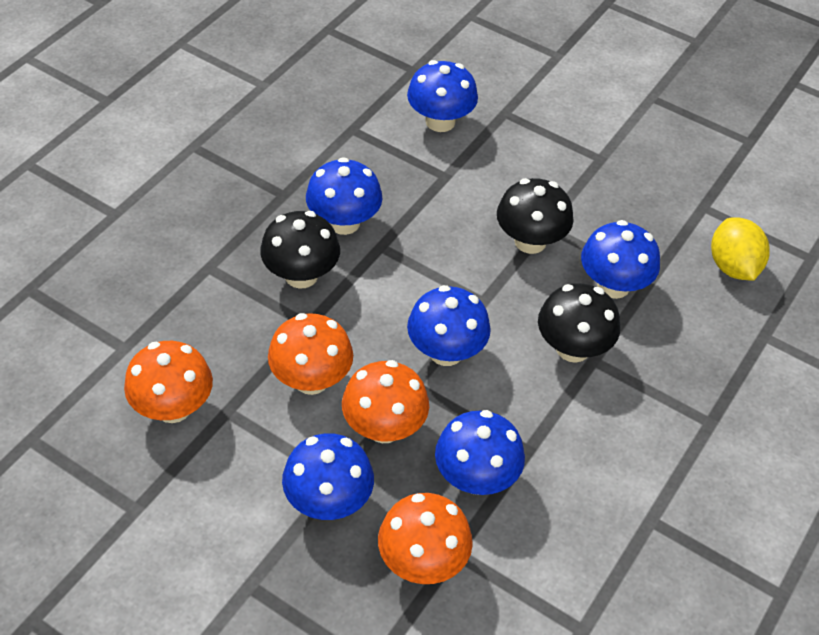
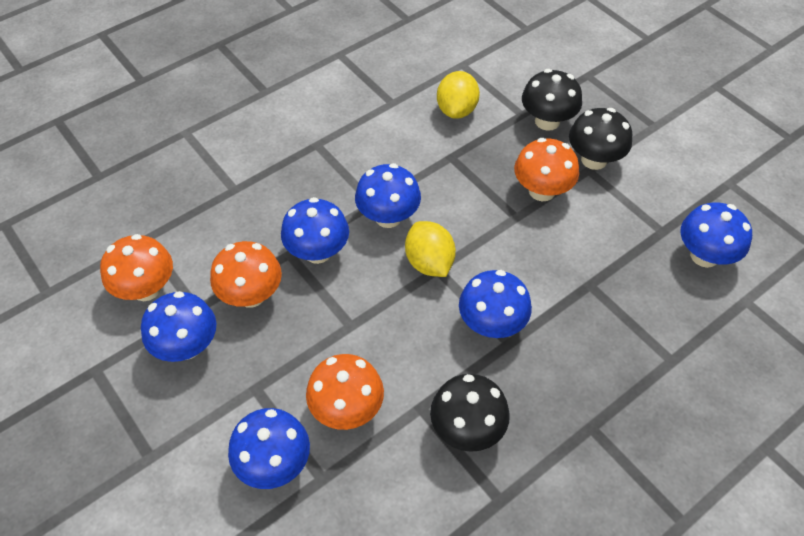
yellow lemon: [711,217,770,281] = 1 -> [405,221,456,277] [437,71,480,119] = 2

